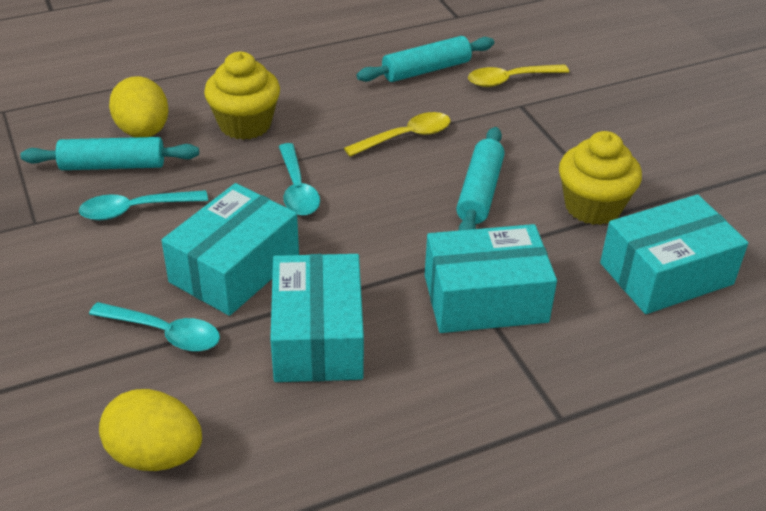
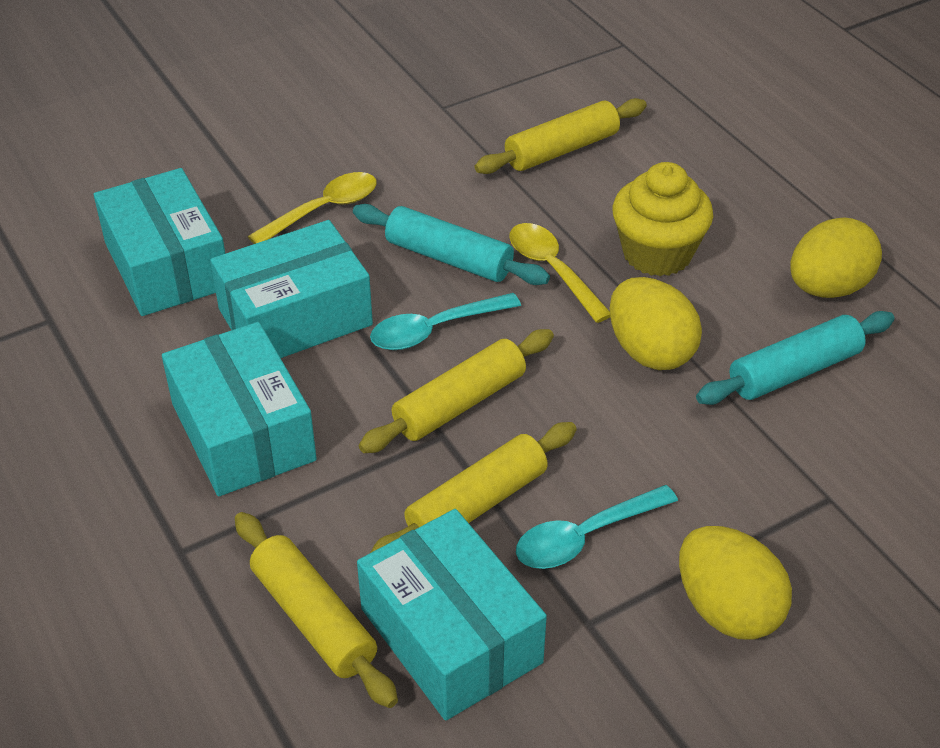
turquoise rolling pin: [20,137,199,170] [357,36,494,82] [456,127,505,230] = 3 -> [353,204,550,285] [696,311,895,405] = 2
turquoise spoon: [79,190,208,220] [89,302,220,352] [279,143,320,216] = 3 -> [370,293,521,350] [516,485,678,569] = 2
yellow cupcake: [204,52,280,140] [559,131,642,225] = 2 -> [612,162,713,276] = 1
yellow egg: [99,389,202,471] [109,76,168,137] = 2 -> [610,277,702,370] [679,526,792,640] [790,217,882,298] = 3
yellow rolling pin: none = 0 -> [235,512,398,708] [359,329,554,453] [370,422,577,553] [475,98,647,174] = 4

